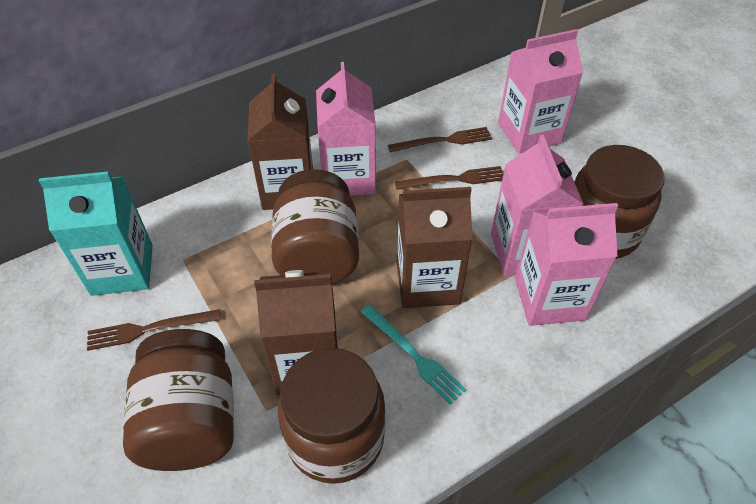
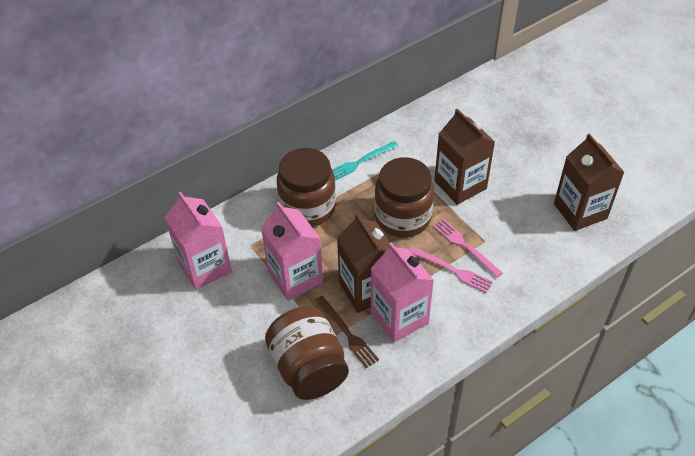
brown fork: [87,309,221,351] [388,127,492,152] [395,166,503,190] = 3 -> [315,296,379,368] = 1
brown jar: [123,329,234,471] [271,169,359,284] [278,348,386,484] [574,145,665,259] = 4 -> [265,306,349,400] [277,148,336,227] [374,157,434,237] = 3
pink carton: [316,62,376,196] [491,135,583,276] [498,29,583,154] [515,203,618,326] = 4 -> [164,192,232,290] [261,202,323,301] [371,242,434,342] = 3
pink fork: none = 0 -> [410,246,493,293] [433,219,503,278] = 2
turquoise carton: [39,172,153,296] = 1 -> none = 0

